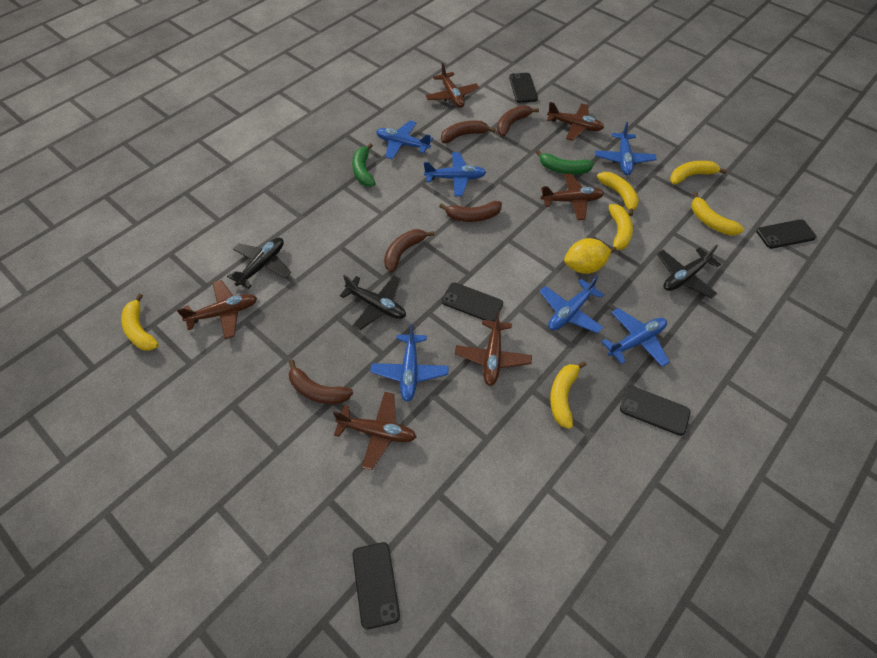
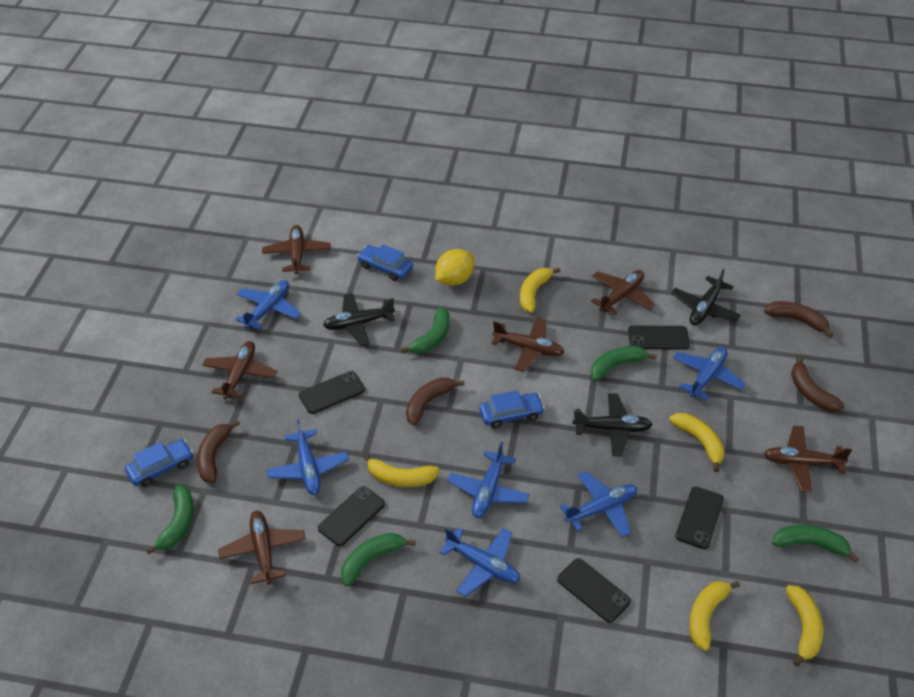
blue car: none = 0 -> [125,439,193,487] [357,245,413,281] [479,390,545,429] = 3
brown banana: [289,360,353,404] [384,229,434,272] [439,201,502,222] [441,120,495,143] [497,105,539,136] = 5 -> [197,420,240,483] [406,377,464,425] [764,301,833,338] [791,356,845,412] = 4
green banana: [352,143,376,187] [536,150,594,174] = 2 -> [146,485,194,555] [341,533,415,586] [401,307,450,354] [591,346,657,381] [772,525,859,563] = 5
yellow banana: [121,293,159,351] [550,361,586,429] [597,172,639,216] [608,204,633,253] [670,161,727,184] [691,192,744,235] = 6 -> [362,453,439,487] [520,268,560,313] [669,413,725,472] [689,581,740,651] [786,585,823,666] = 5

